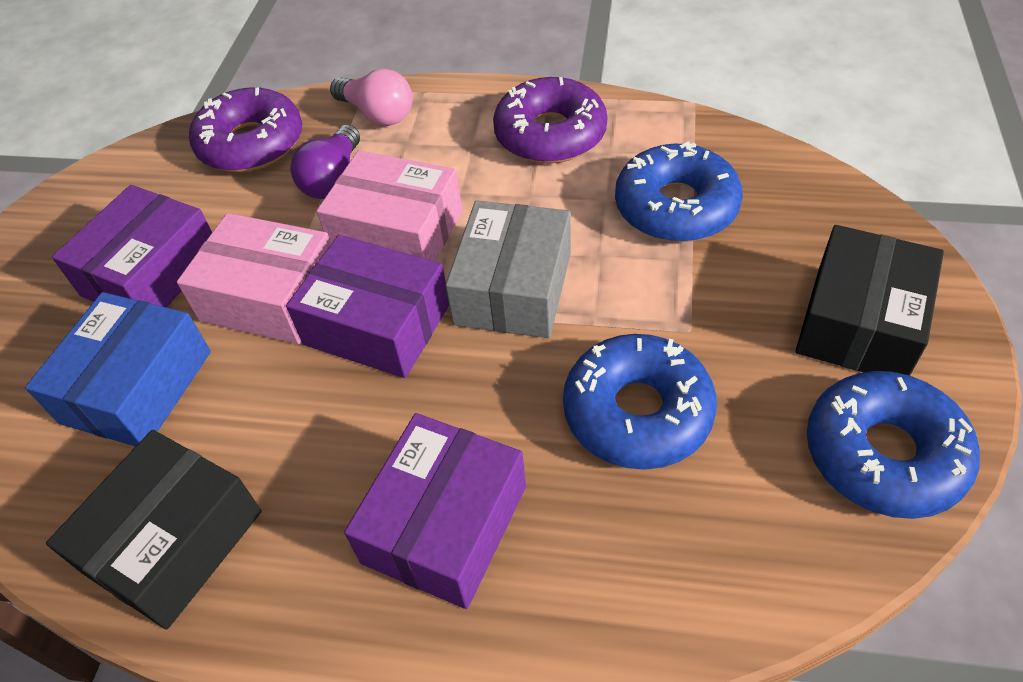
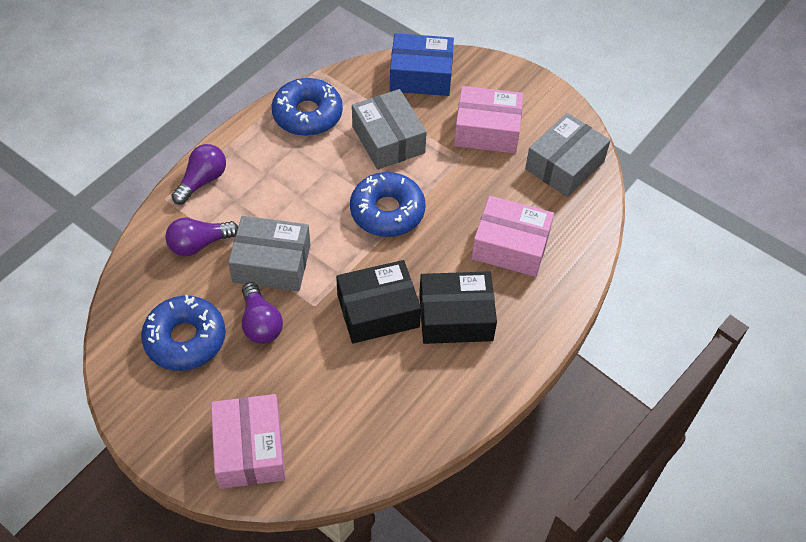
grey box: [445,200,571,338] = 1 -> [228,216,310,291] [352,89,427,170] [525,113,611,197] = 3
pink box: [177,213,331,344] [317,150,462,261] = 2 -> [211,394,285,489] [454,86,523,153] [472,196,554,277] = 3
pink light bulb: [330,69,413,126] = 1 -> none = 0
purple box: [52,185,212,307] [286,235,449,378] [344,413,526,609] = 3 -> none = 0
purple donut: [189,87,302,172] [493,77,608,164] = 2 -> none = 0
purple light bulb: [290,125,360,199] = 1 -> [165,218,238,257] [171,144,226,205] [242,282,283,344] = 3

